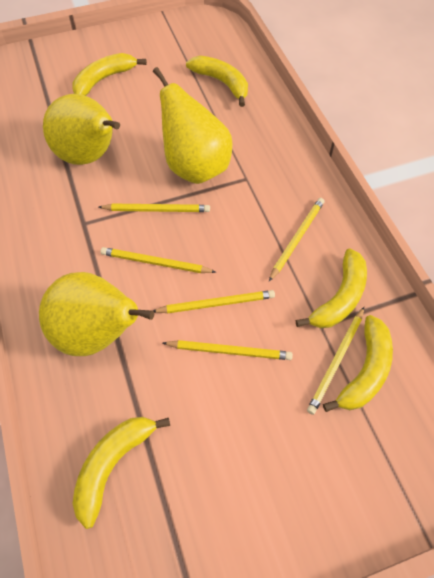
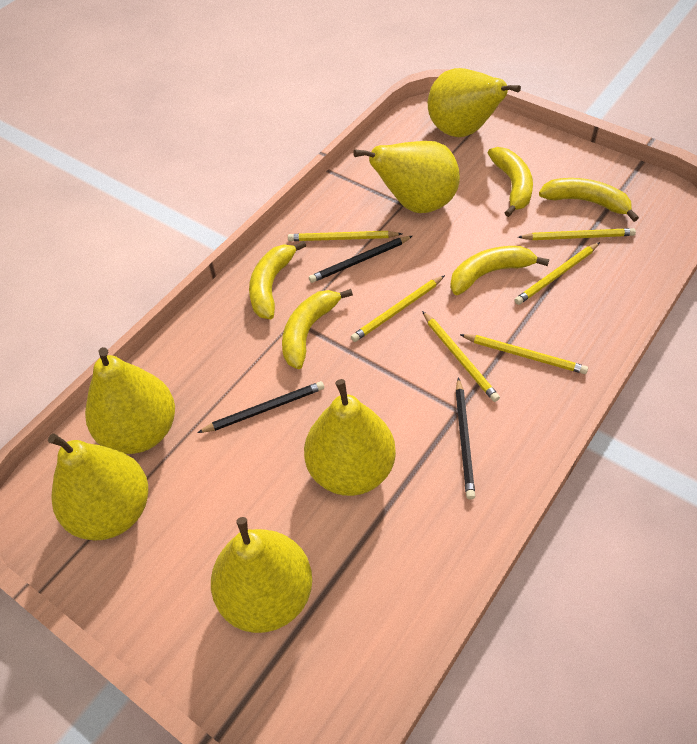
black pencil: none = 0 -> [197,381,324,433] [309,236,412,283] [456,377,475,500] = 3
yellow pear: [39,272,154,356] [43,94,120,165] [153,67,233,184] = 3 -> [48,433,148,541] [85,347,175,454] [211,517,312,633] [304,379,396,496] [353,141,460,213] [428,68,521,137] = 6

